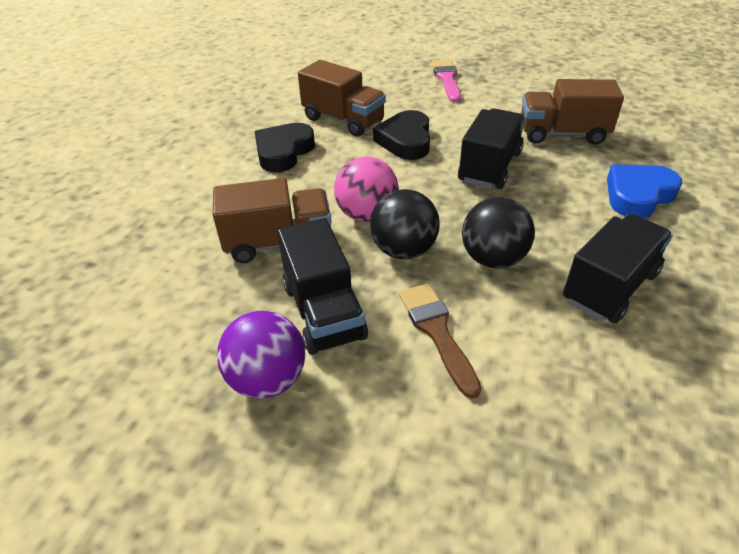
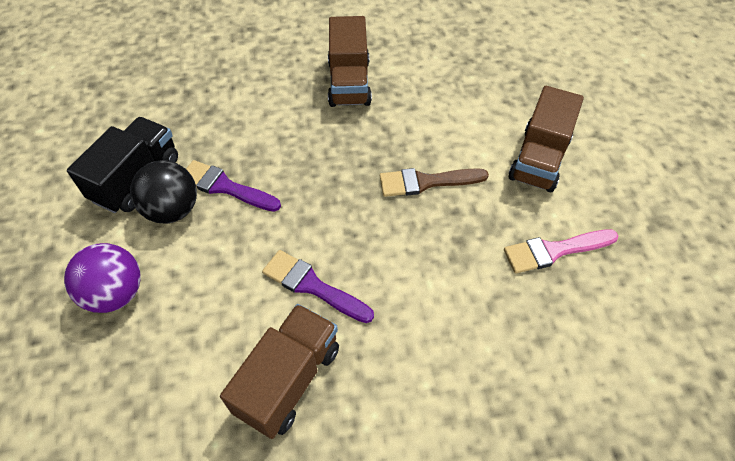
black ball: [370,189,440,259] [462,197,535,269] = 2 -> [130,160,197,224] = 1
black heart: [255,123,315,172] [373,110,430,160] = 2 -> none = 0
black truck: [277,218,368,355] [458,109,525,189] [563,214,673,323] = 3 -> [67,117,178,213] = 1
blue heart: [607,164,682,218] = 1 -> none = 0
pink ball: [334,156,399,222] = 1 -> none = 0
purple brush: none = 0 -> [186,160,281,212] [262,250,374,323] = 2

